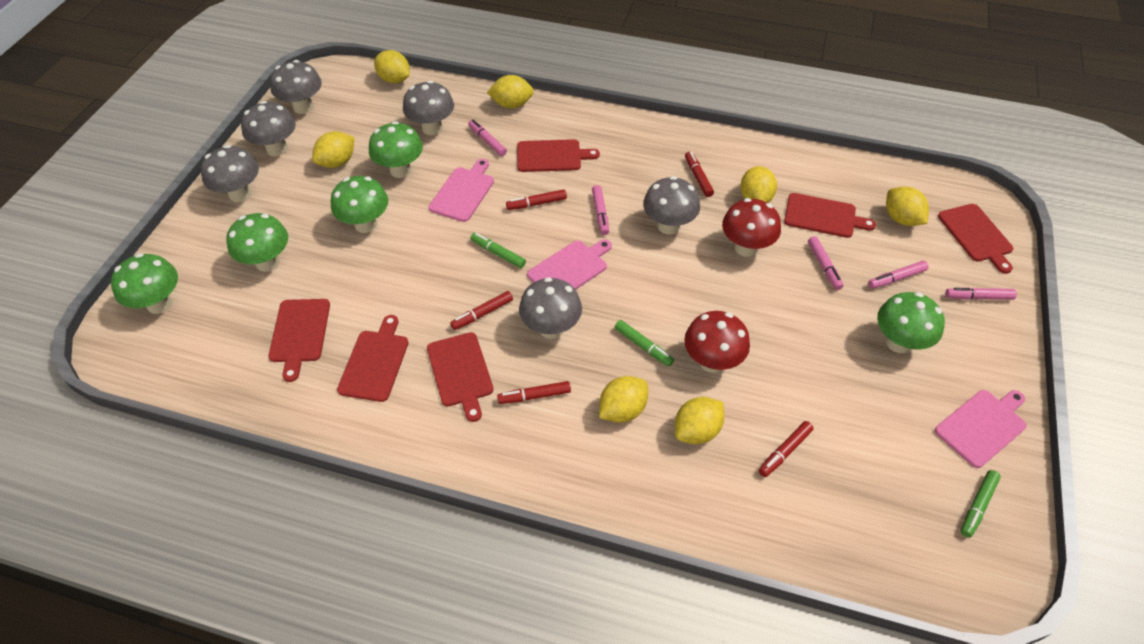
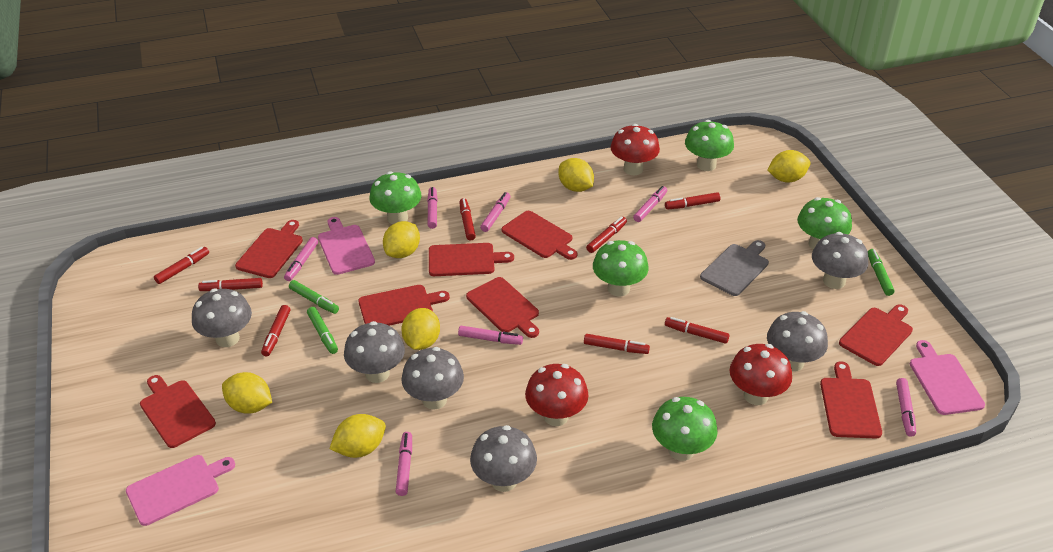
grey cutting board: none = 0 -> [700,240,769,296] = 1
pink marker: [468,120,507,156] [592,185,609,235] [808,236,844,290] [868,261,929,289] [945,287,1017,300] = 5 -> [284,237,318,281] [396,432,412,496] [427,187,438,229] [458,326,523,345] [480,192,510,232] [633,186,667,222] [896,378,916,437] = 7
red cutting board: [269,299,330,382] [337,315,409,402] [427,332,494,422] [517,139,600,172] [784,193,876,238] [938,204,1014,274] = 6 -> [140,375,216,448] [235,220,303,278] [358,285,450,326] [429,243,514,276] [466,277,539,338] [502,211,577,260] [820,361,882,439] [839,304,913,366] = 8
red marker: [450,291,513,330] [497,381,571,404] [506,189,567,210] [685,151,714,197] [759,421,814,477] = 5 -> [154,247,209,284] [198,278,263,291] [261,305,290,356] [459,198,476,240] [584,334,650,354] [586,216,627,253] [665,192,720,209] [665,317,729,344] = 8
red mushroom: [684,311,750,373] [722,198,781,257] = 2 -> [525,364,589,426] [610,124,660,175] [729,344,792,405] = 3
yellow lemon: [312,131,355,168] [374,50,410,83] [487,75,534,108] [599,376,648,423] [675,397,724,444] [740,166,777,203] [886,187,929,226] = 7 -> [222,372,272,414] [330,414,386,458] [383,221,420,258] [401,308,440,350] [558,158,594,192] [767,150,811,183] = 6

